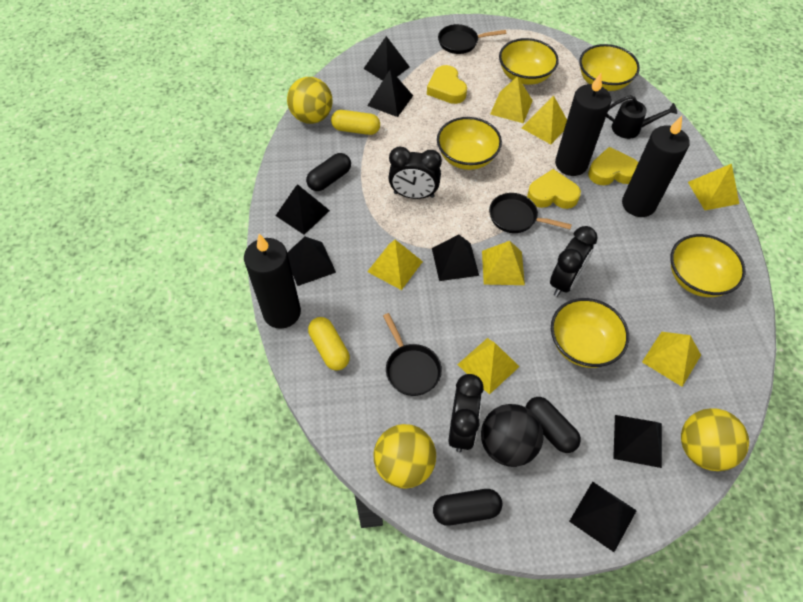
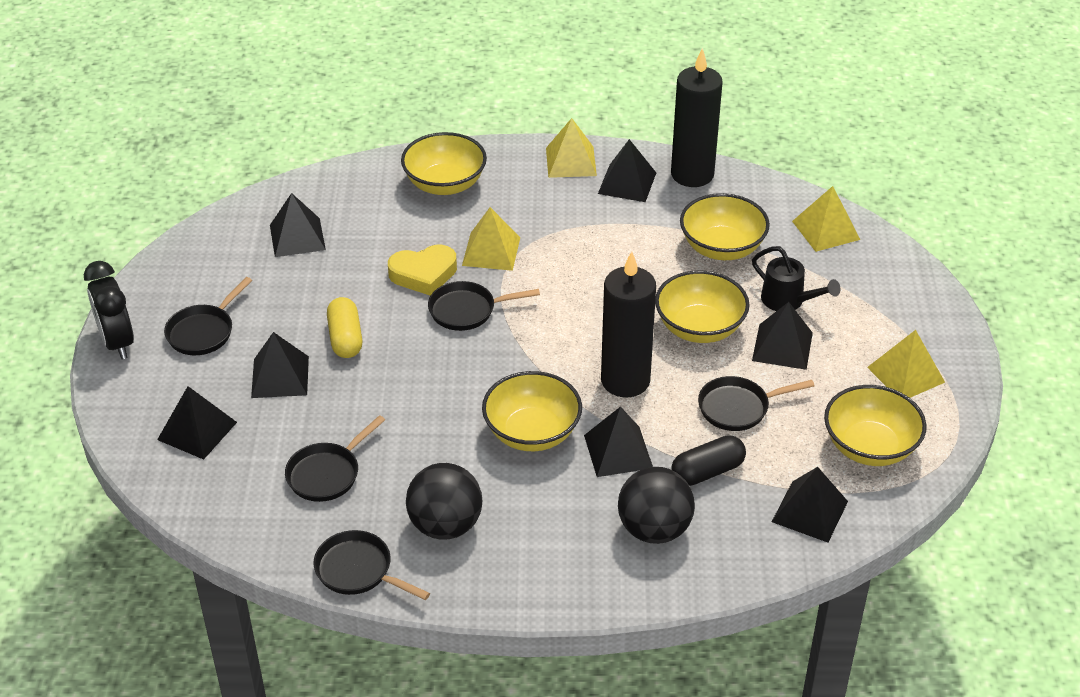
black ball: [481,404,543,467] = 1 -> [406,463,482,539] [618,467,695,544] = 2
black candle: [244,234,301,329] [555,73,612,176] [622,116,690,217] = 3 -> [601,251,656,397] [671,48,723,187] = 2
black capsule: [306,153,351,191] [433,489,502,526] [526,397,581,453] = 3 -> [671,435,746,486] = 1
black clock: [388,146,442,199] [448,374,484,453] [550,226,597,297] = 3 -> [84,261,134,359] = 1
black pan: [383,313,442,396] [438,24,506,54] [489,193,572,233] = 3 -> [164,277,252,355] [285,415,385,502] [313,530,430,600] [428,281,540,331] [698,376,814,431] = 5
yellow ball: [287,77,333,124] [373,424,436,489] [681,408,749,471] = 3 -> none = 0
yellow capsule: [308,317,350,371] [331,110,380,135] = 2 -> [327,297,363,358] = 1
yellow heart: [427,65,467,104] [527,169,581,209] [588,147,638,185] = 3 -> [388,245,457,296] = 1
yellow pyramid: [367,240,423,290] [457,338,519,395] [482,241,525,285] [490,76,533,123] [522,96,567,144] [642,332,701,387] [688,164,739,210] = 7 -> [462,207,520,271] [546,118,597,178] [792,186,860,252] [867,330,945,398] = 4

